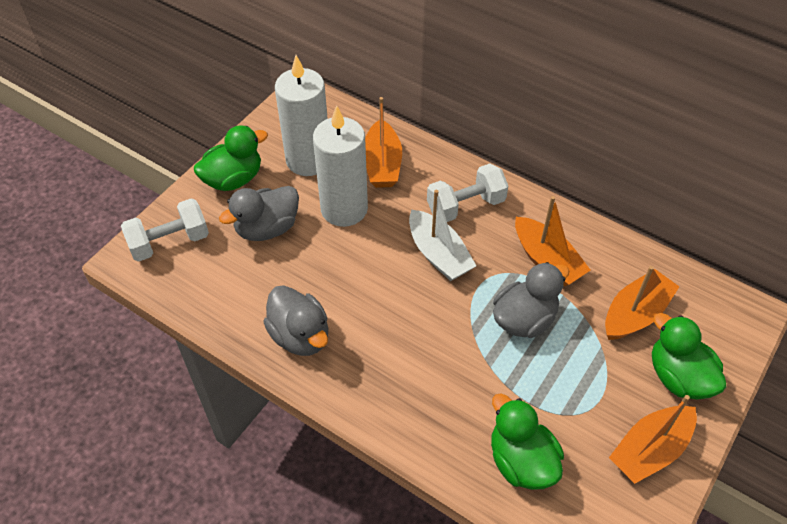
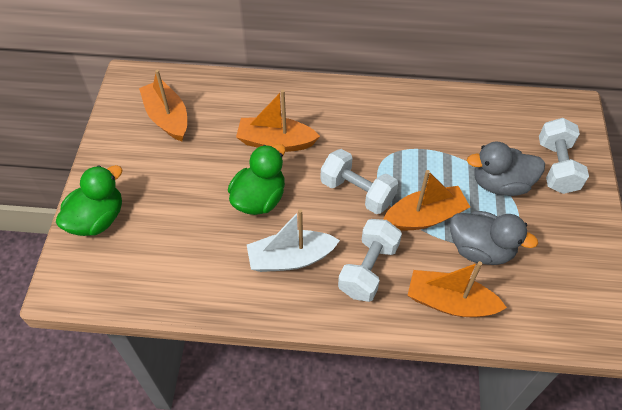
green duck: [194,125,268,191] [491,393,564,490] [652,313,727,399] = 3 -> [56,165,122,236] [228,144,286,215] = 2
grey duck: [219,186,299,241] [263,285,328,356] [493,262,569,338] = 3 -> [450,211,538,265] [467,141,545,196] = 2
white candle: [275,55,328,176] [313,105,368,227] = 2 -> none = 0
white dumbbell: [121,198,209,262] [427,163,508,222] = 2 -> [321,149,398,214] [338,219,402,302] [539,118,589,194] = 3

